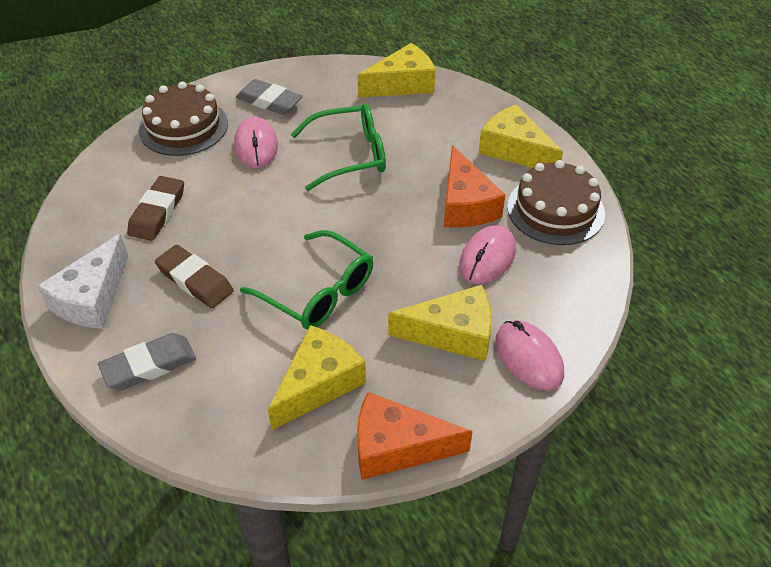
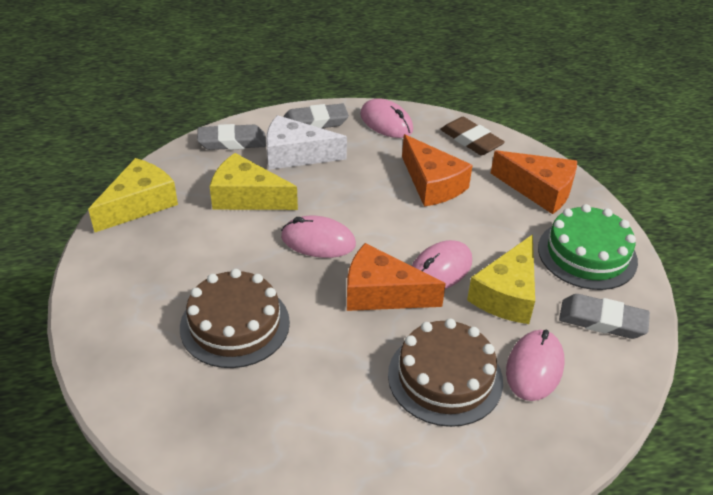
brown eraser: [127,176,184,241] [155,245,234,308] = 2 -> [440,117,505,155] = 1
green cake: none = 0 -> [538,204,638,290] = 1
green glasses: [240,230,373,330] [291,104,386,191] = 2 -> none = 0
grey eraser: [98,333,196,390] [236,79,303,115] = 2 -> [197,124,266,150] [283,103,349,128] [559,294,650,339] = 3
orange cheese: [357,392,473,480] [444,145,505,228] = 2 -> [347,243,446,311] [402,134,473,207] [491,150,577,214] = 3
pink mouse: [234,117,278,168] [459,225,516,284] [495,320,564,391] = 3 -> [281,216,356,258] [360,98,413,138] [412,240,472,289] [506,330,565,401] = 4
yellow cheese: [268,325,366,430] [358,43,436,98] [388,285,492,361] [479,105,563,168] = 4 -> [88,158,178,233] [210,153,298,210] [467,234,535,324] = 3

